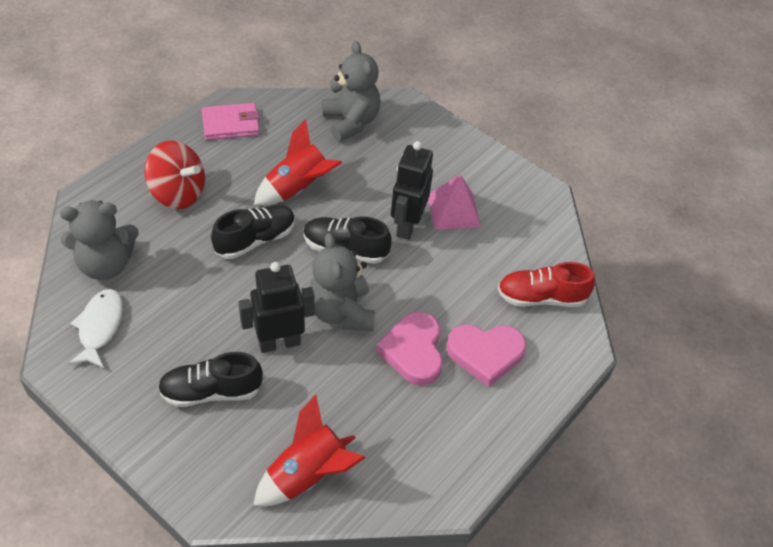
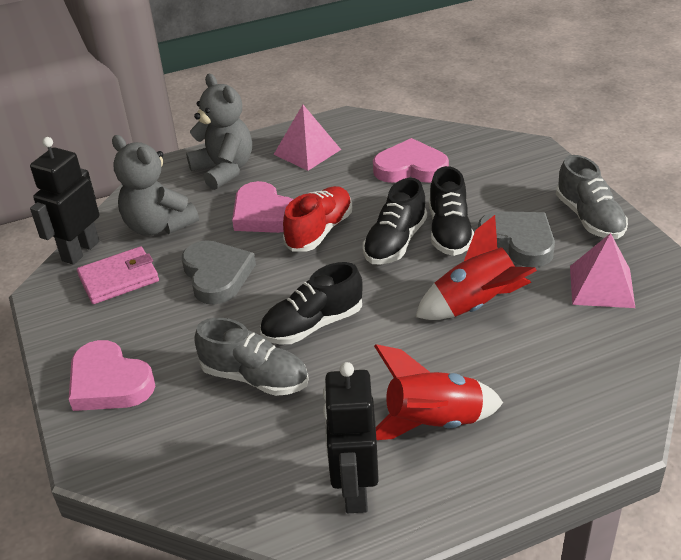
grey heart: none = 0 -> [182,240,256,305] [478,211,555,267] = 2
grey shoe: none = 0 -> [194,318,309,396] [556,155,628,239] = 2
grey teddy bear: [60,200,139,280] [309,233,375,331] [322,41,380,141] = 3 -> [112,135,199,236] [186,74,252,190] = 2
pink heart: [376,312,443,386] [446,324,527,387] = 2 -> [69,340,155,411] [232,181,293,233] [373,138,449,183] = 3
pink pyramid: [428,174,481,230] = 1 -> [273,105,341,171] [570,233,635,308] = 2
red spinning top: [145,140,205,209] = 1 -> none = 0
white fish: [68,289,123,368] = 1 -> none = 0

